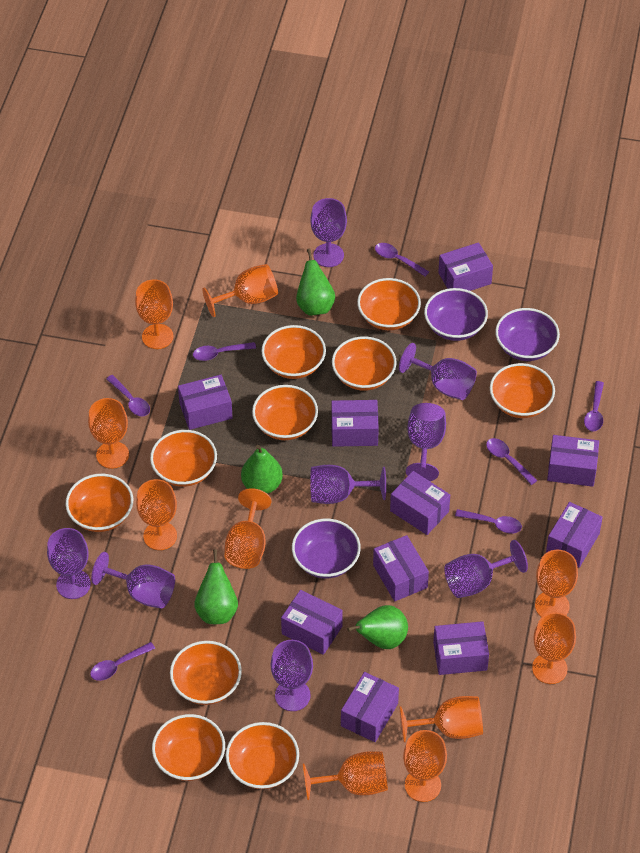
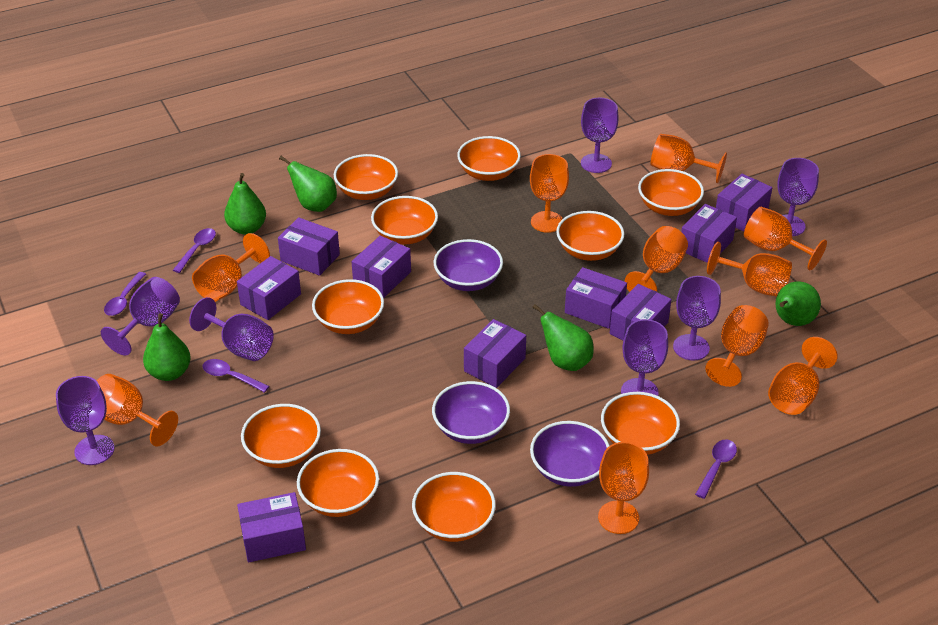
green pear: [194,549,238,624] [241,445,283,494] [296,249,335,316] [347,605,408,649] = 4 -> [143,313,191,381] [224,173,266,235] [279,156,337,212] [532,304,594,371] [775,282,821,326] = 5
purple box: [178,375,233,430] [281,590,343,655] [331,400,379,447] [341,672,399,742] [373,535,429,601] [390,471,450,535] [433,621,489,675] [438,242,493,291] [546,502,603,568] [547,435,599,487] = 10 -> [237,256,301,320] [237,492,306,562] [278,217,340,276] [351,236,411,298] [464,319,526,388] [565,267,627,329] [610,284,672,340] [681,204,737,263] [716,174,772,232] = 9
purple goblet: [47,528,91,599] [91,552,175,609] [271,640,313,711] [310,198,347,267] [310,465,386,504] [399,343,477,400] [406,403,446,481] [444,540,528,598] = 8 -> [56,376,115,465] [101,277,180,355] [189,297,274,361] [581,98,619,173] [621,319,668,396] [673,276,721,360] [777,158,819,236] = 7
purple spoon: [90,642,155,681] [106,375,150,416] [193,342,256,361] [375,243,429,277] [455,509,522,534] [486,438,537,485] [584,381,604,431] = 7 -> [104,272,146,316] [173,228,216,273] [203,359,269,393] [695,439,737,499] = 4

